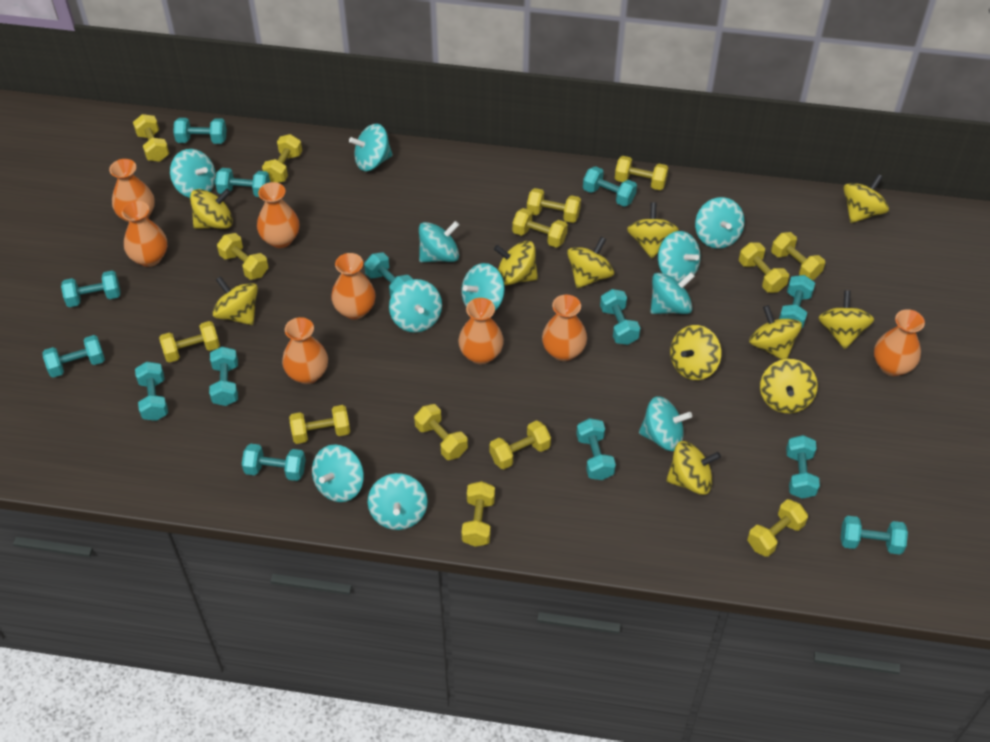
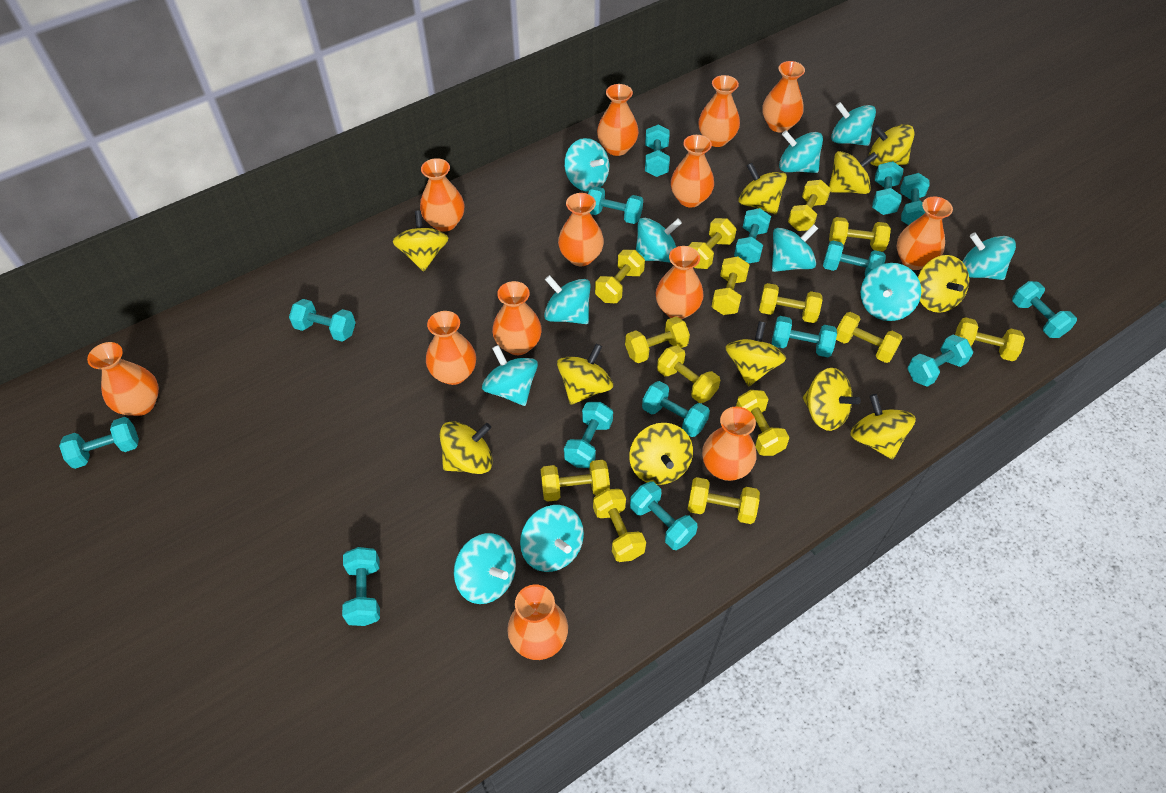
orange vase: [109,159,155,222] [121,201,167,267] [257,182,299,248] [282,317,328,384] [331,253,376,320] [458,298,504,364] [542,295,587,361] [874,309,925,376] = 8 -> [87,342,159,416] [420,158,465,232] [426,311,476,385] [492,281,542,355] [507,584,568,660] [558,193,604,266] [597,84,639,156] [656,246,704,319] [671,135,714,208] [698,75,740,147] [702,407,756,481] [762,61,805,133] [896,196,953,270] = 13
turquoise dumbbell: [42,335,105,378] [61,270,120,307] [135,362,168,421] [173,118,227,144] [209,347,238,406] [215,168,270,197] [242,443,306,481] [364,252,413,297] [576,418,616,480] [583,166,637,207] [600,289,640,345] [779,275,815,328] [786,435,820,499] [841,516,908,555] = 14 -> [59,417,139,469] [289,299,356,342] [342,547,380,626] [564,402,613,468] [588,187,643,224] [630,482,697,550] [642,381,710,437] [645,124,670,177] [734,208,771,263] [772,316,837,357] [823,241,886,277] [872,161,903,215] [900,173,930,225] [908,335,973,387] [1012,281,1077,338] = 15

